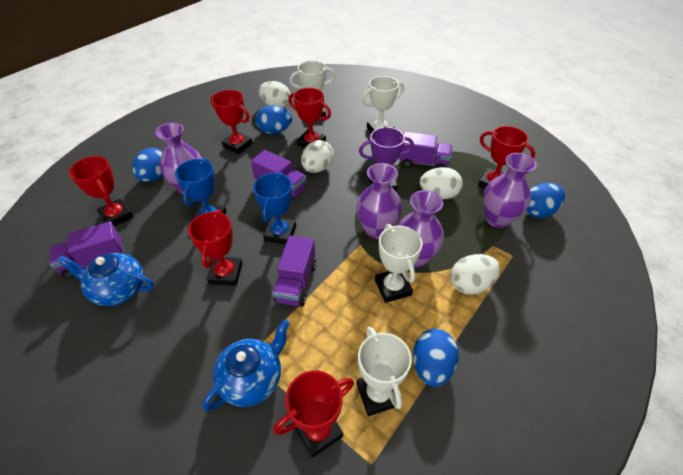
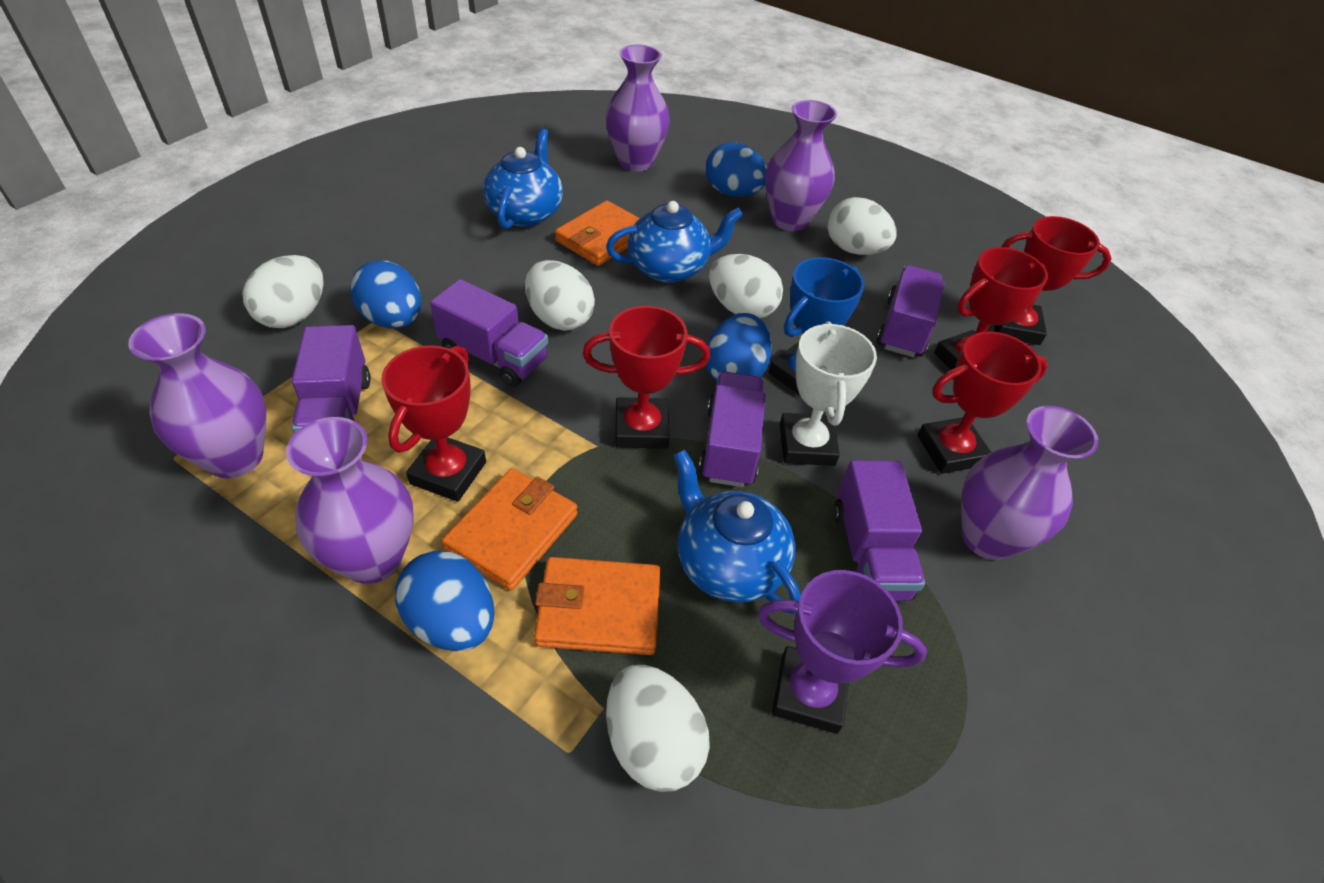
blue teapot: [57,253,154,306] [203,319,290,411] = 2 -> [483,128,563,229] [606,201,743,283] [674,450,801,614] = 3
blue trophy: [175,158,226,221] [253,172,296,245] = 2 -> [769,257,864,395] = 1
orange wallet: none = 0 -> [442,468,578,590] [534,557,660,655] [555,201,640,266] = 3
purple truck: [50,222,124,278] [251,150,306,201] [272,236,316,307] [399,131,452,168] = 4 -> [292,325,371,434] [430,279,548,387] [699,372,766,487] [833,460,925,601] [877,265,944,357] = 5
purple vase: [155,122,202,194] [356,163,402,239] [398,190,444,268] [483,153,537,228] = 4 -> [128,313,266,478] [286,417,414,584] [605,44,670,172] [765,100,837,231] [961,405,1098,560] = 5
red trophy: [69,156,134,226] [188,210,243,286] [210,90,253,154] [273,370,354,458] [289,88,331,148] [478,126,535,189] = 6 -> [381,345,486,502] [583,306,710,449] [917,331,1048,474] [934,247,1048,369] [994,216,1112,345] = 5
white egg: [259,81,291,108] [301,140,334,173] [420,167,463,199] [450,254,500,295] = 4 -> [243,255,324,328] [525,260,595,331] [606,665,710,792] [709,254,783,318] [827,197,896,255] = 5
white trophy: [290,61,335,117] [357,327,412,416] [361,76,404,133] [375,224,423,303] = 4 -> [779,321,877,466] = 1

